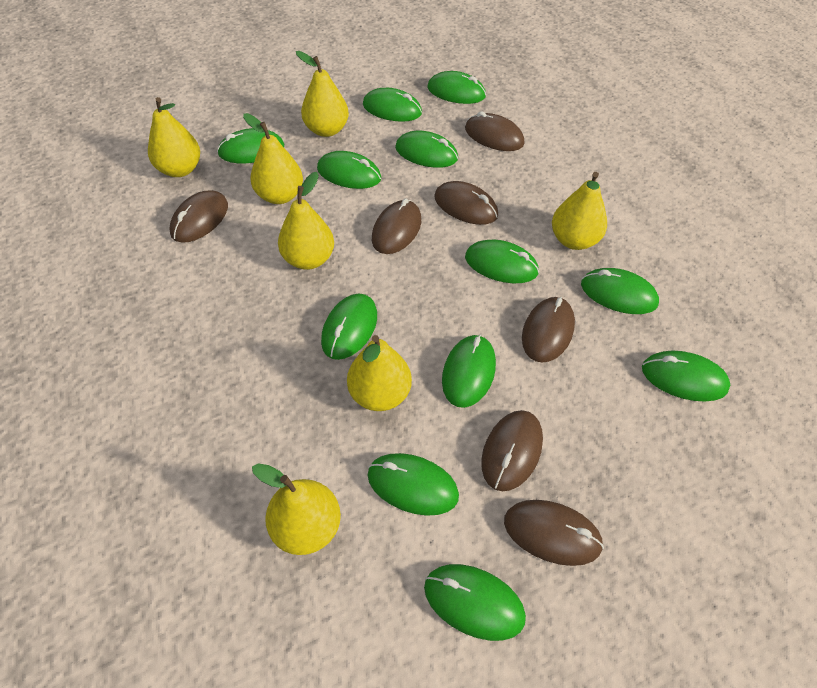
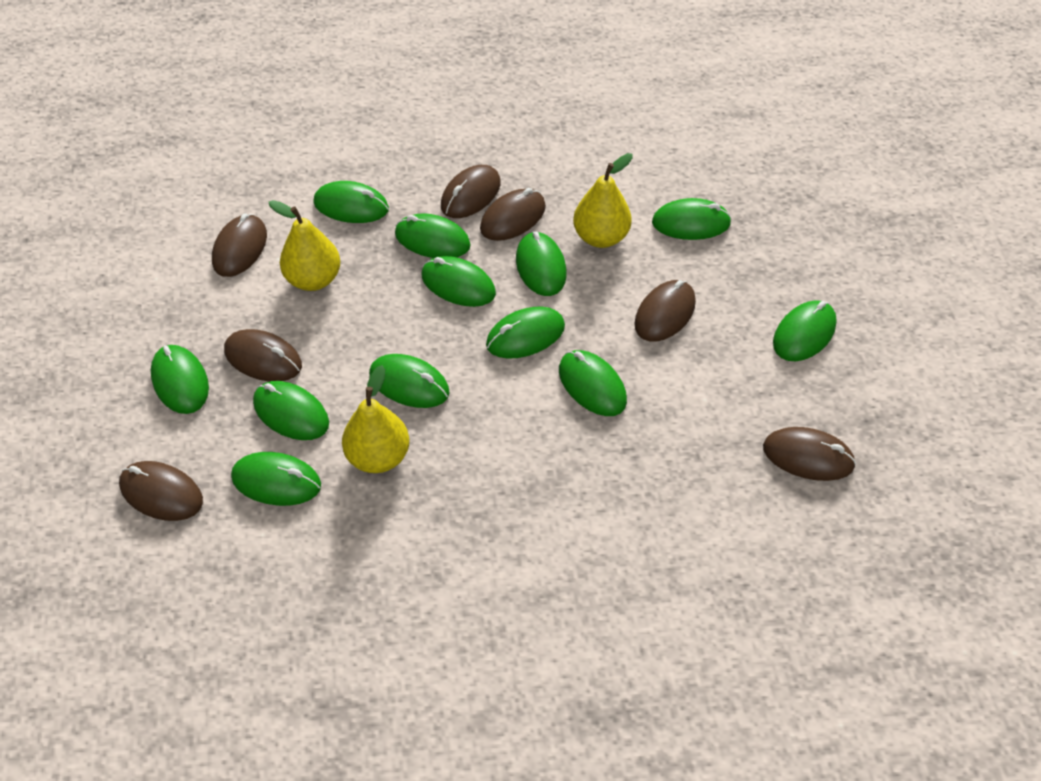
yellow pear: [148,97,200,177] [243,113,303,204] [252,463,341,555] [278,172,334,270] [296,51,349,137] [347,335,412,411] [552,172,607,250] = 7 -> [269,200,341,291] [342,365,409,473] [573,153,633,248] = 3

